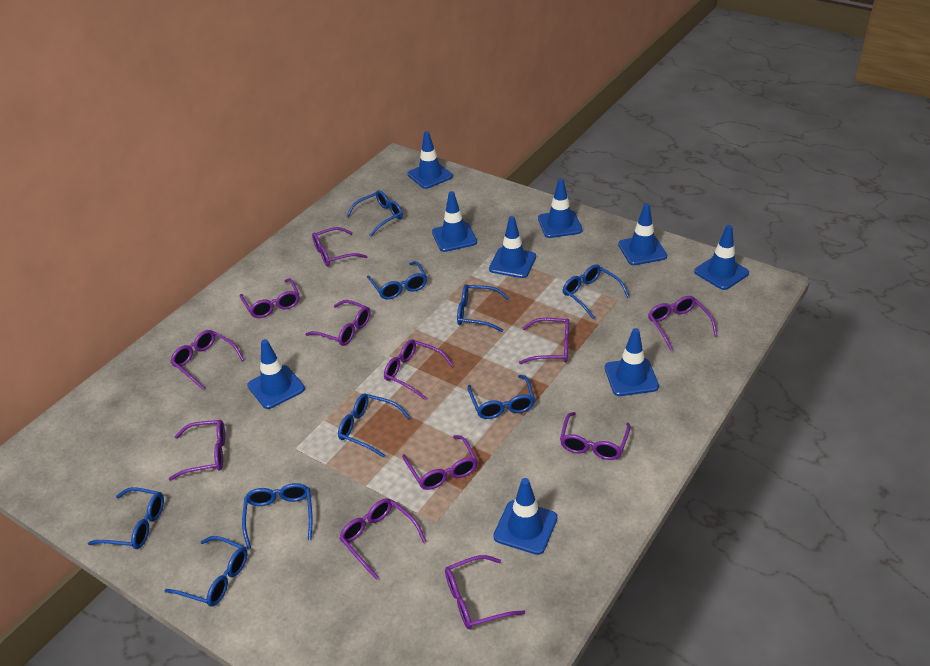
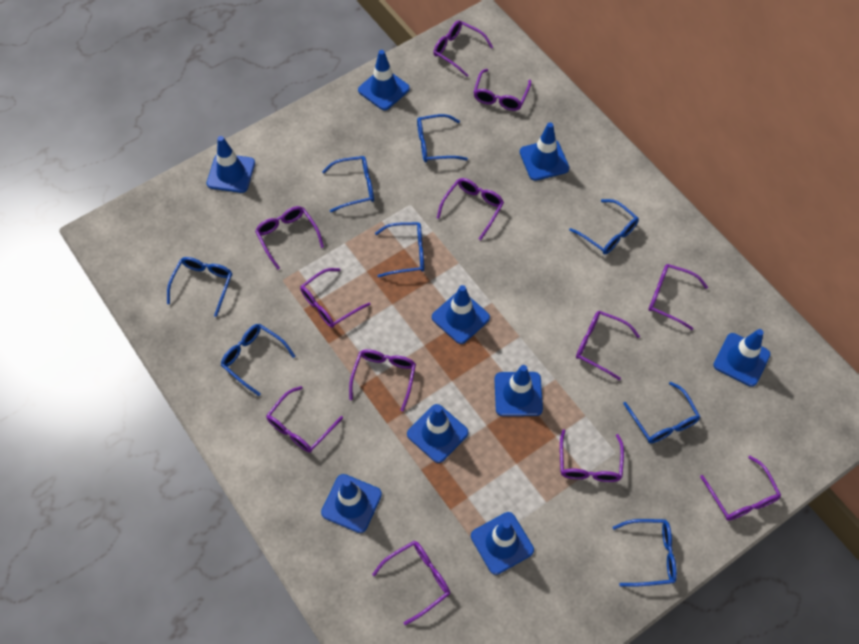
blue glasses: [88,487,164,549] [164,536,247,606] [242,483,312,549] [338,393,411,458] [346,190,403,236] [367,261,427,300] [457,284,510,332] [467,375,535,419] [563,264,630,319] = 9 -> [167,257,232,317] [221,324,295,396] [322,156,374,212] [375,222,424,278] [417,114,468,162] [569,199,639,254] [612,519,677,587] [623,382,700,443] = 8

